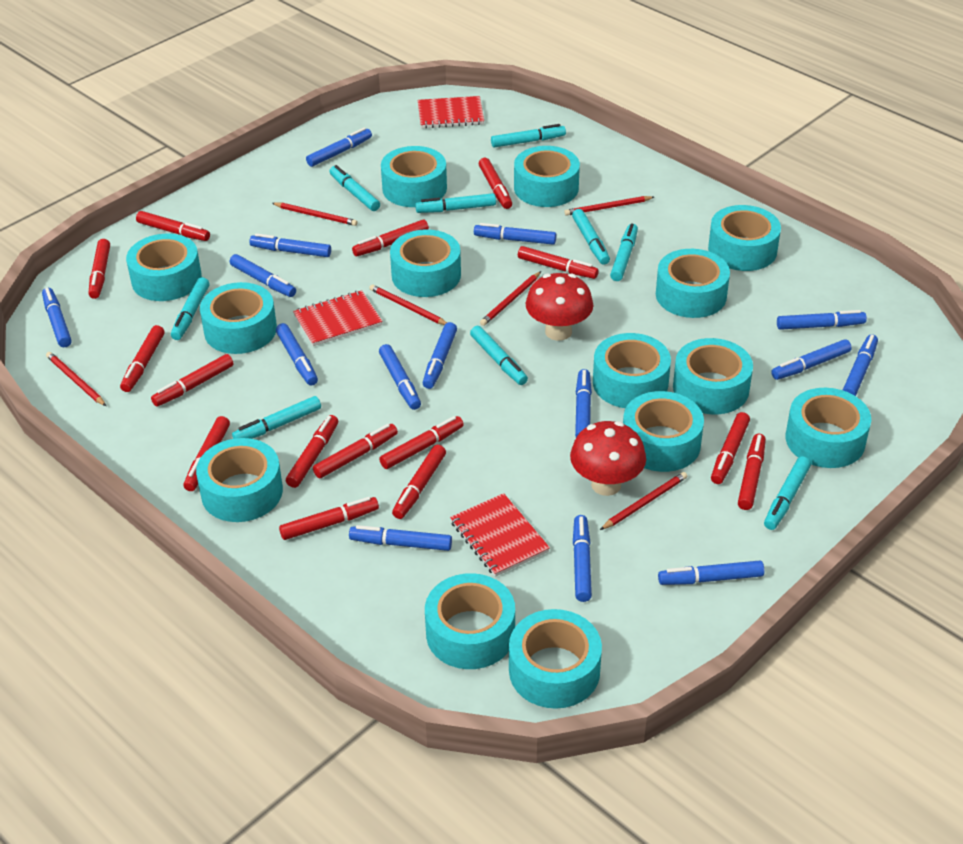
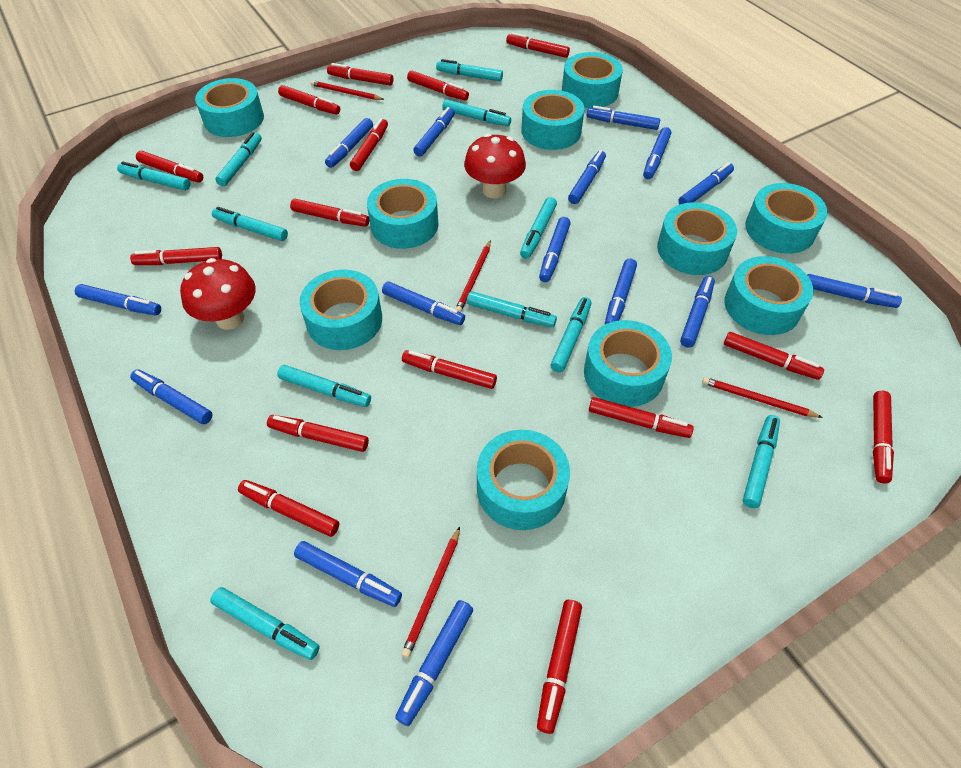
red notebook: [293,290,383,346] [418,96,484,128] [450,493,550,577] = 3 -> none = 0
red pencil: [46,352,106,406] [272,202,358,226] [369,284,447,325] [480,271,541,326] [564,196,654,216] [600,472,687,530] = 6 -> [310,80,384,100] [401,527,460,658] [455,240,491,312] [702,377,823,418] = 4
turquoise marker: [171,277,209,340] [232,396,321,439] [329,165,380,211] [415,193,496,213] [470,326,528,385] [491,124,566,147] [572,209,610,265] [610,224,638,281] [764,456,811,530] = 9 -> [117,161,190,190] [210,587,320,660] [212,207,288,241] [215,132,262,186] [277,365,371,407] [436,59,503,81] [442,99,511,126] [467,291,557,327] [520,197,557,259] [550,297,592,372] [743,415,780,508] = 11
turquoise tape: [126,234,202,301] [196,438,283,522] [200,282,277,354] [381,146,447,207] [390,229,461,297] [425,573,515,669] [509,609,602,709] [514,146,580,207] [593,333,671,408] [623,391,704,472] [656,249,730,318] [673,338,753,414] [708,205,781,271] [786,388,871,468] = 14 -> [195,78,264,137] [299,269,382,350] [367,179,438,249] [477,430,570,530] [521,90,585,150] [562,52,623,108] [584,320,672,407] [657,202,737,275] [724,256,814,335] [745,183,828,254] = 10

